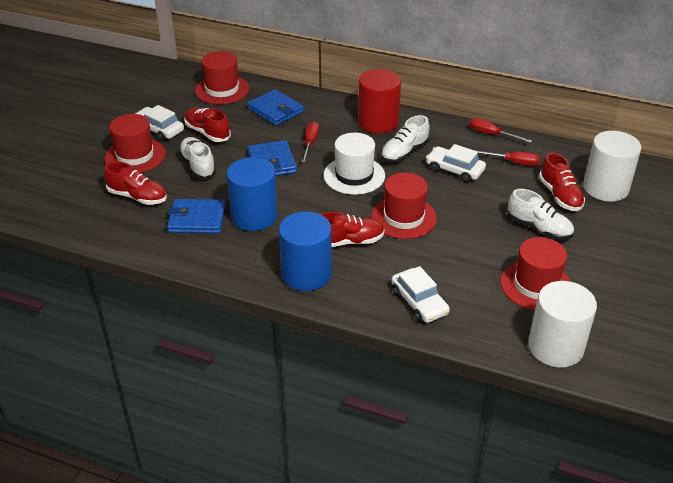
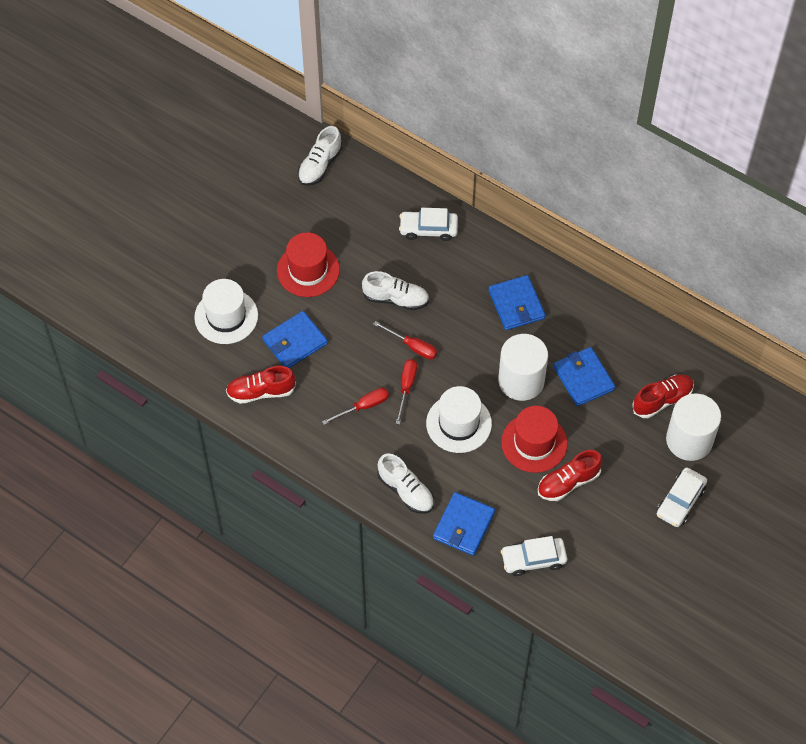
blue cylinder: [227,157,278,231] [279,212,332,291] = 2 -> none = 0
blue wallet: [167,199,226,234] [247,89,304,126] [248,140,297,176] = 3 -> [262,311,328,368] [433,492,495,556] [488,275,545,330] [553,347,615,406] = 4
red cylinder: [358,69,401,133] = 1 -> none = 0
red hat: [105,114,166,173] [195,51,249,104] [371,172,437,239] [500,237,571,310] = 4 -> [277,232,340,297] [501,406,567,473] = 2
red shoe: [104,161,167,205] [184,107,231,142] [320,212,385,247] [539,153,585,211] = 4 -> [226,366,296,404] [538,450,602,501] [632,374,694,418] = 3
white hat: [323,133,385,195] = 1 -> [194,279,258,344] [426,386,492,453] = 2

